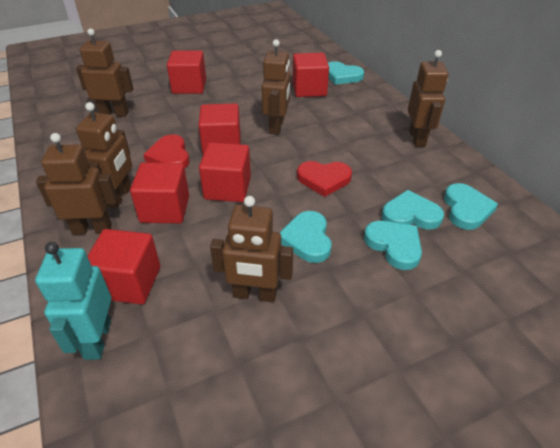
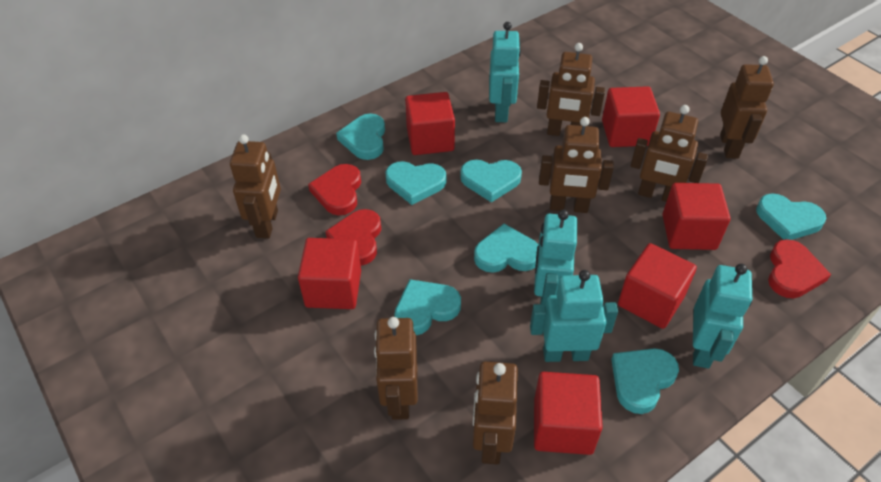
brown robot: [36,133,118,235] [76,29,133,117] [76,102,132,208] [210,196,293,302] [262,39,290,135] [408,50,449,147] = 6 -> [230,134,281,239] [374,317,418,420] [473,361,518,465] [537,43,605,136] [539,117,614,213] [630,105,708,202] [720,56,774,159] = 7
red heart: [143,134,189,168] [297,161,352,197] = 2 -> [308,164,361,215] [325,209,381,265] [768,239,831,298] = 3
turquoise heart: [280,211,332,263] [328,61,364,85] [364,221,422,270] [382,190,444,230] [444,183,498,230] = 5 -> [336,113,385,160] [385,161,446,205] [394,279,461,335] [460,160,522,202] [474,224,538,273] [611,348,679,414] [756,193,826,240] = 7
turquoise robot: [35,242,111,360] = 1 -> [489,22,521,122] [530,270,618,362] [534,210,577,306] [693,264,752,369] = 4

